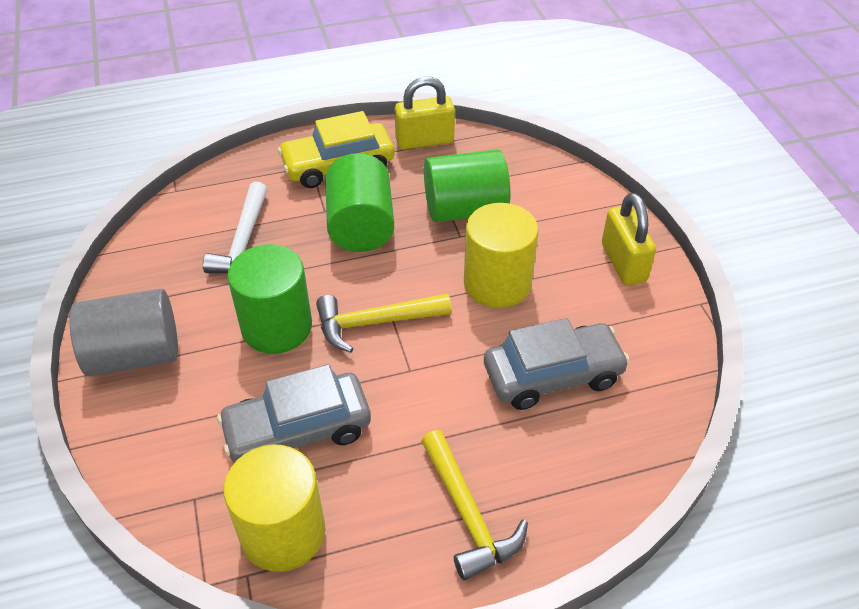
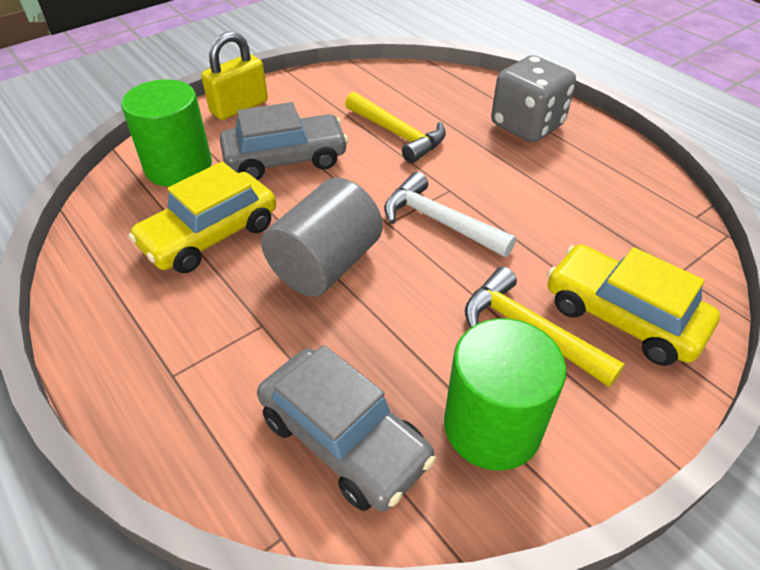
green cylinder: [227,244,312,354] [325,153,394,252] [424,150,510,222] = 3 -> [121,79,212,187] [444,318,567,471] = 2
grey dice: none = 0 -> [491,55,576,142] = 1
yellow car: [278,111,395,188] = 1 -> [128,162,276,273] [547,244,720,366] = 2
yellow cylinder: [224,444,325,572] [464,203,539,308] = 2 -> none = 0
yellow padlock: [395,77,455,150] [602,193,656,285] = 2 -> [201,31,268,120] = 1

